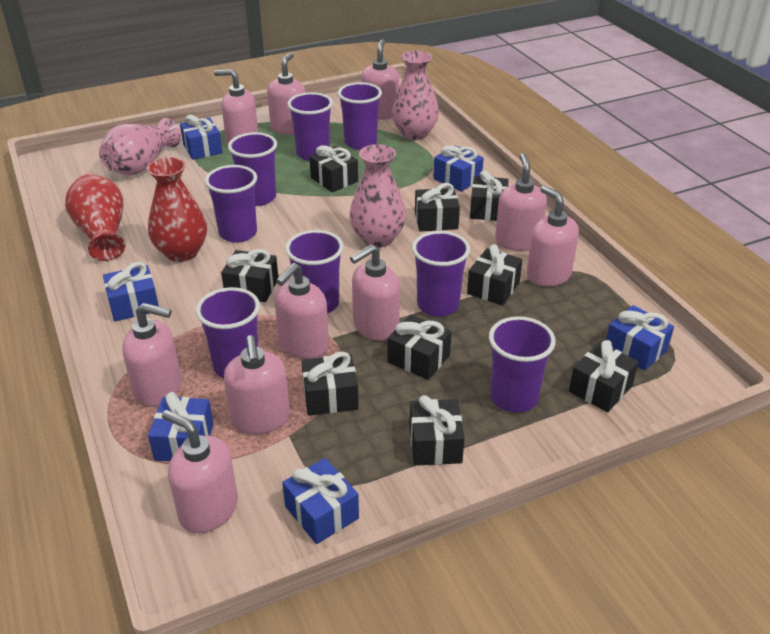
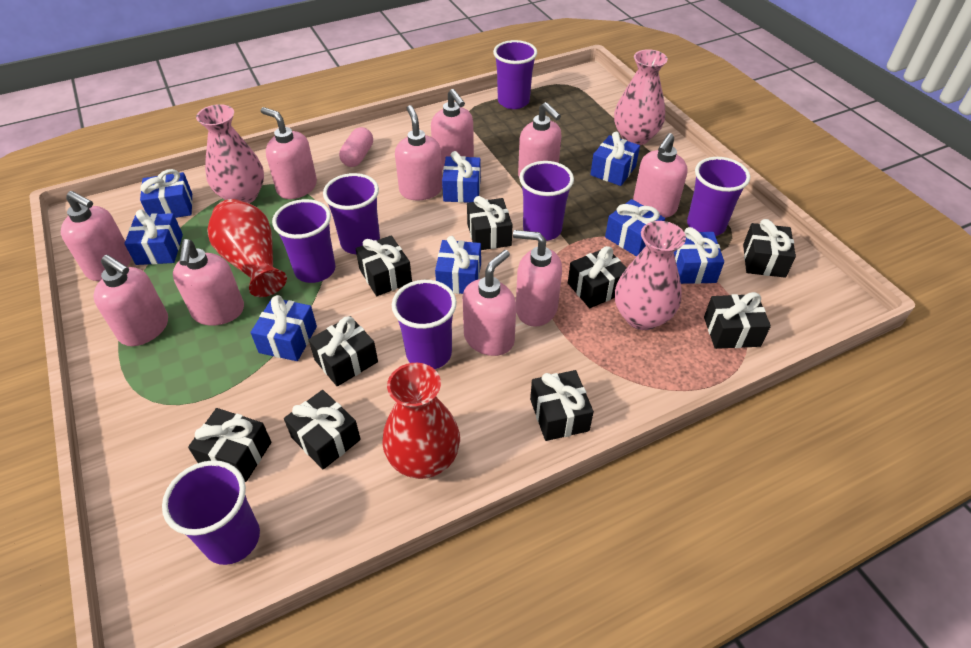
blue gift: [103,262,159,321] [148,392,214,461] [180,115,223,160] [282,458,359,544] [433,145,484,192] [606,305,674,371] = 6 -> [124,210,183,265] [140,169,193,218] [250,295,317,361] [435,236,481,294] [442,151,481,203] [590,132,640,186] [605,199,665,257] [674,227,724,284] = 8
pink capsule: none = 0 -> [339,127,373,167] = 1
purple cup: [196,287,260,378] [205,165,257,243] [228,132,277,206] [285,230,344,314] [287,92,333,161] [338,82,382,150] [412,231,470,317] [489,316,556,413] = 8 -> [162,460,260,565] [272,199,336,283] [323,173,380,255] [392,280,457,369] [493,40,537,109] [519,161,574,241] [687,157,750,236] = 7

